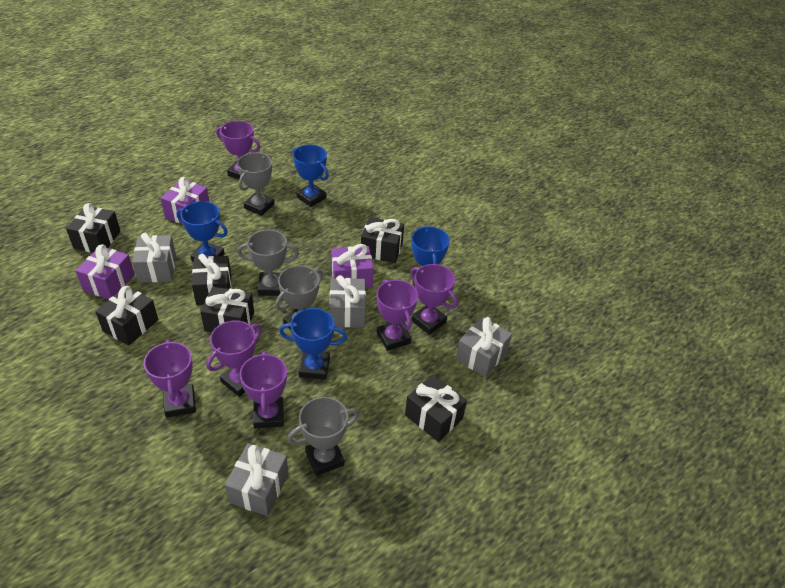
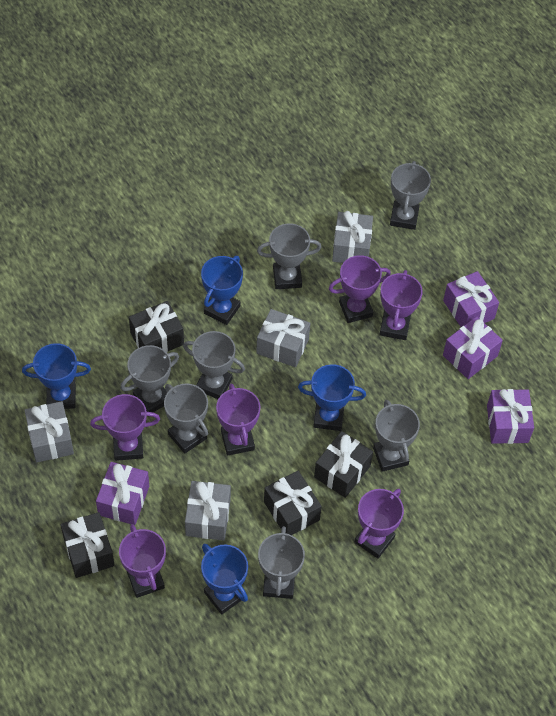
black gift: [66,203,121,253] [95,286,158,346] [192,254,232,305] [200,287,254,332] [361,217,404,263] [405,374,467,442] = 6 -> [61,512,115,578] [129,301,184,352] [264,471,322,535] [314,431,373,498] = 4
grey trophy: [237,152,275,216] [237,230,299,296] [275,265,323,330] [287,397,359,476] = 4 -> [120,345,179,412] [164,383,208,454] [183,331,245,399] [257,223,322,289] [258,526,305,599] [373,400,420,472] [390,161,431,230] = 7
purple gift: [76,244,135,299] [161,177,209,224] [331,244,374,288] = 3 -> [96,462,149,525] [443,271,499,327] [443,316,503,379] [487,389,534,444] = 4

